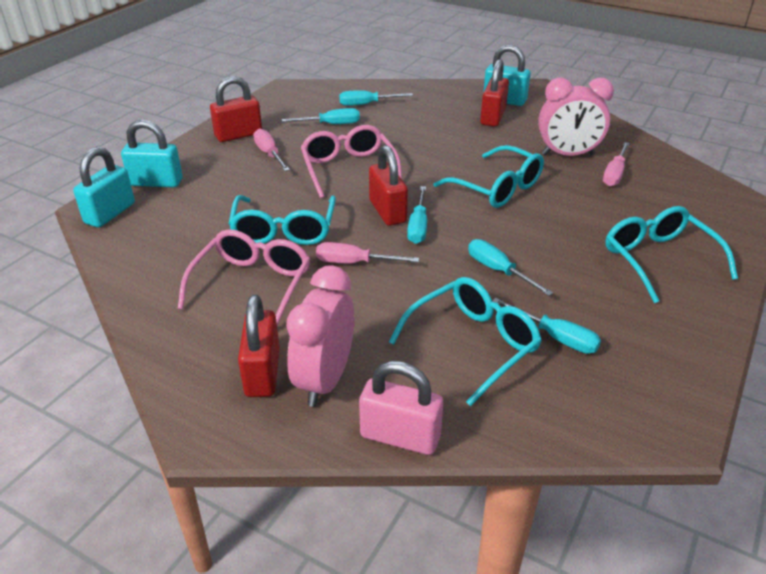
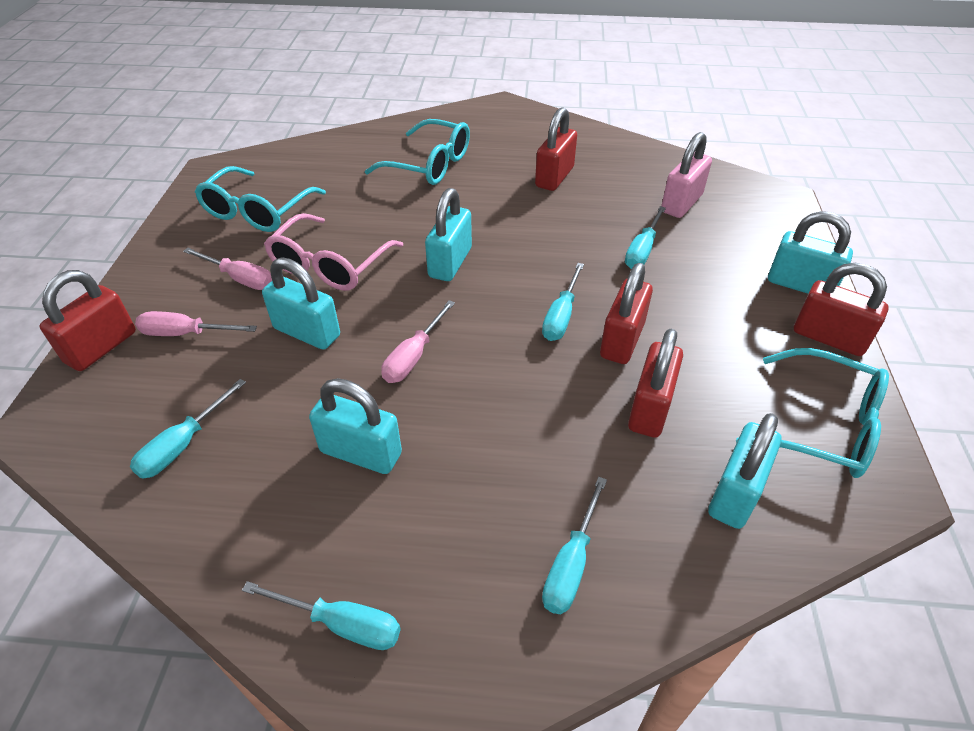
pink clock: [286,266,354,407] [538,77,614,156] = 2 -> none = 0
pink glasses: [178,229,310,325] [301,125,402,198] = 2 -> [264,213,403,291] = 1
red padlock: [210,76,262,142] [238,294,280,397] [369,145,408,226] [480,59,509,127] = 4 -> [40,270,136,371] [535,107,577,191] [600,263,653,364] [628,329,683,438] [794,263,889,356] = 5
turquoise glasses: [228,195,336,245] [389,277,542,406] [433,145,544,208] [605,206,738,303] = 4 -> [195,166,326,232] [365,119,470,185] [736,348,889,478] = 3
turquoise padlock: [73,147,135,227] [121,120,183,187] [483,45,531,106] = 3 -> [262,257,340,350] [309,378,402,474] [425,188,472,281] [708,413,782,529] [768,211,853,294] = 5

